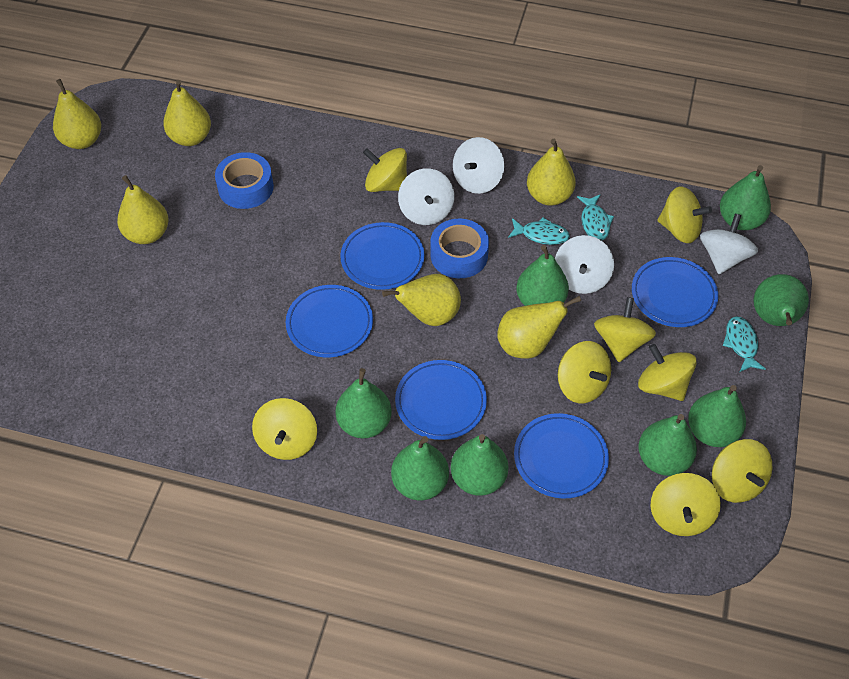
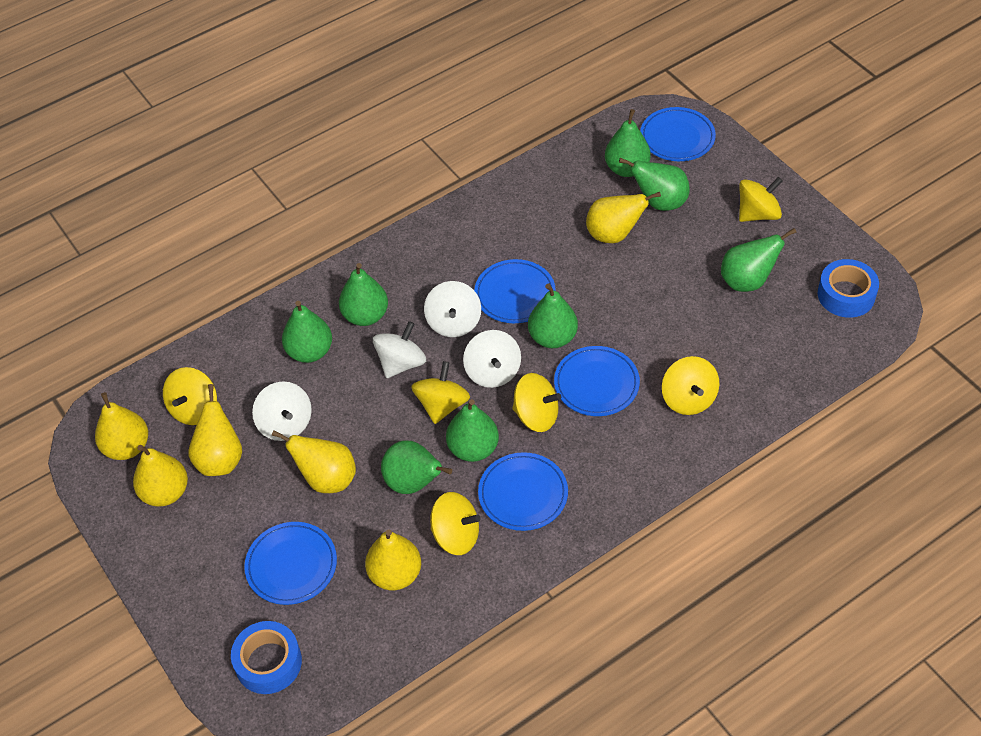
turquoise fish: [508,217,570,245] [577,194,614,240] [723,316,766,372] = 3 -> none = 0
yellow spinning top: [252,398,317,460] [363,148,407,192] [558,341,611,403] [594,297,656,362] [638,344,697,401] [651,473,721,536] [658,186,712,243] [712,439,772,503] = 8 -> [163,367,217,425] [411,361,470,424] [430,492,481,555] [512,373,561,432] [662,356,719,415] [739,177,783,222] = 6

